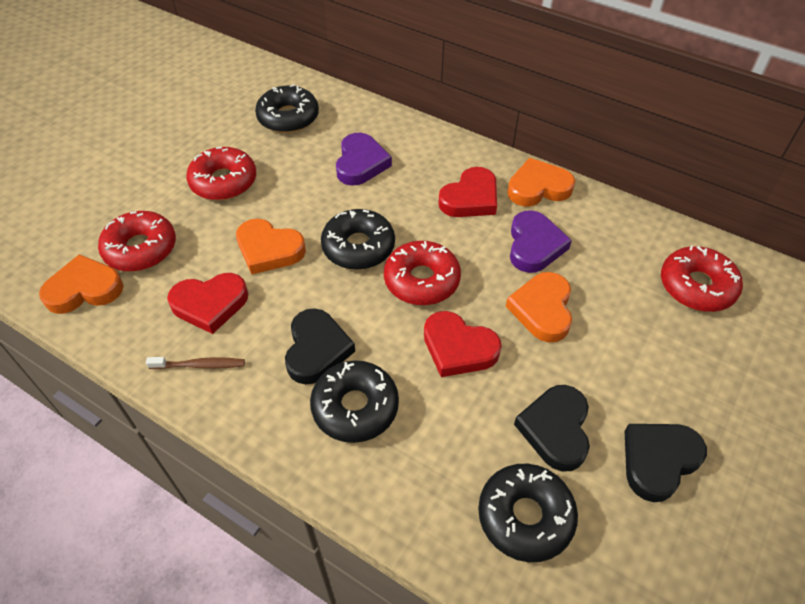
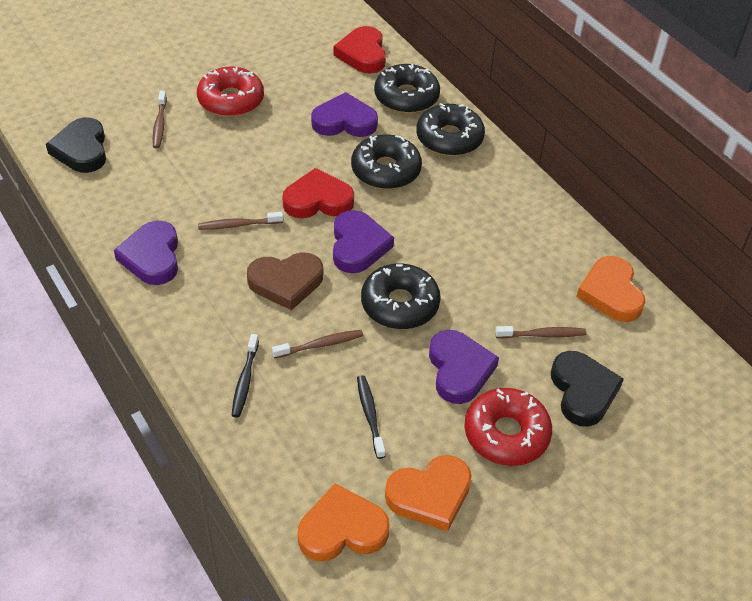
black heart: [285,308,355,385] [514,385,590,472] [625,424,707,502] = 3 -> [46,117,106,173] [551,351,624,427] = 2
black toothbrush: none = 0 -> [231,334,259,417] [357,375,385,459] = 2
brown heart: none = 0 -> [247,252,323,310] = 1
brown toothbrush: [146,357,245,369] = 1 -> [153,91,167,148] [198,212,283,230] [272,330,363,359] [495,326,587,338] = 4
orange heart: [39,254,124,314] [236,219,306,275] [506,272,572,342] [507,158,575,206] = 4 -> [298,483,390,561] [385,455,472,531] [576,256,646,322] = 3
purple heart: [336,133,392,186] [510,210,572,273] = 2 -> [114,221,178,285] [311,92,378,137] [333,210,394,273] [429,330,499,404] = 4
red donut: [98,211,176,272] [186,147,256,200] [384,241,461,305] [661,245,743,312] = 4 -> [197,66,264,117] [464,388,552,466] = 2
red heart: [167,273,248,334] [424,311,502,377] [438,167,497,217] = 3 -> [282,168,354,218] [334,26,386,74] = 2

